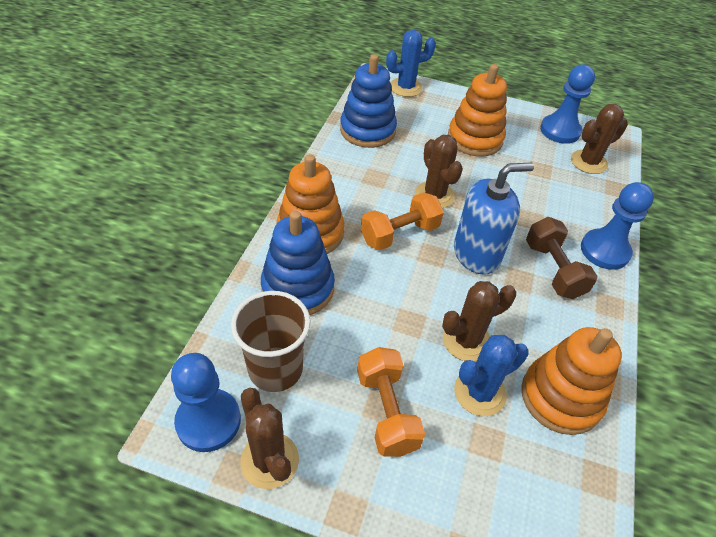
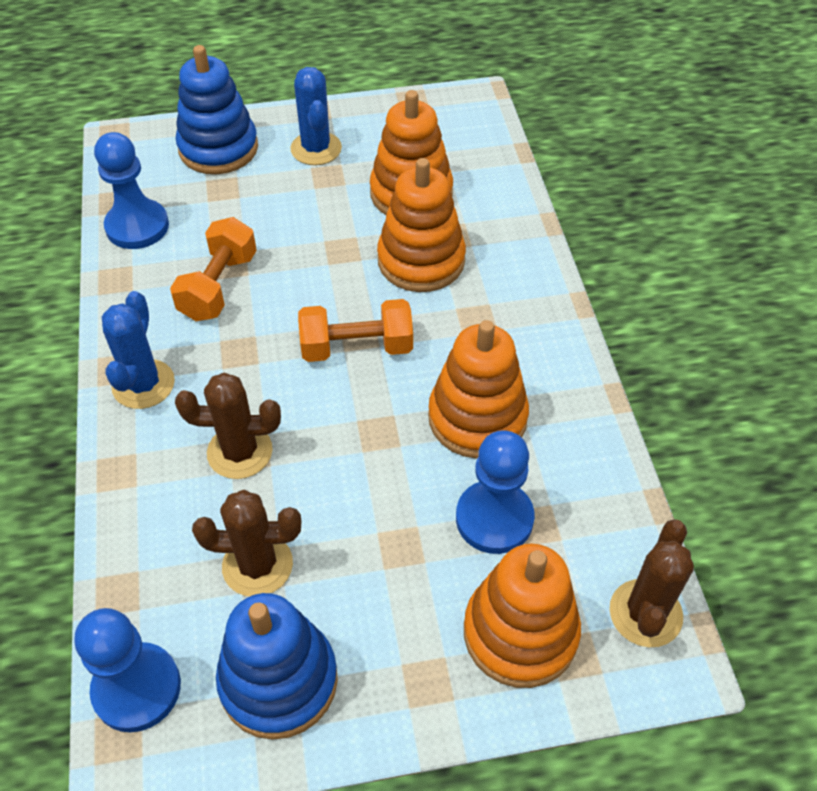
blue soap dispenser: [454,163,534,275] = 1 -> none = 0
brown cactus: [240,388,299,489] [415,135,463,208] [442,281,516,361] [571,104,628,174] = 4 -> [175,373,281,479] [192,490,301,597] [609,519,694,647] = 3
brown cup: [231,291,311,392] = 1 -> none = 0
brown dumbbell: [526,217,598,299] = 1 -> none = 0
orange stacking toy: [276,154,344,254] [448,64,507,157] [521,327,622,435] = 3 -> [370,90,453,215] [377,158,466,292] [428,320,529,459] [464,543,581,688] = 4

